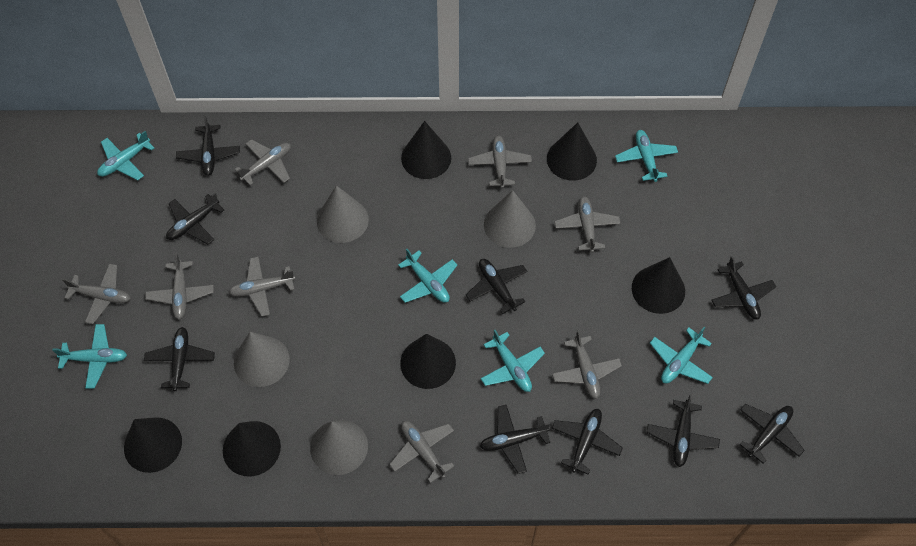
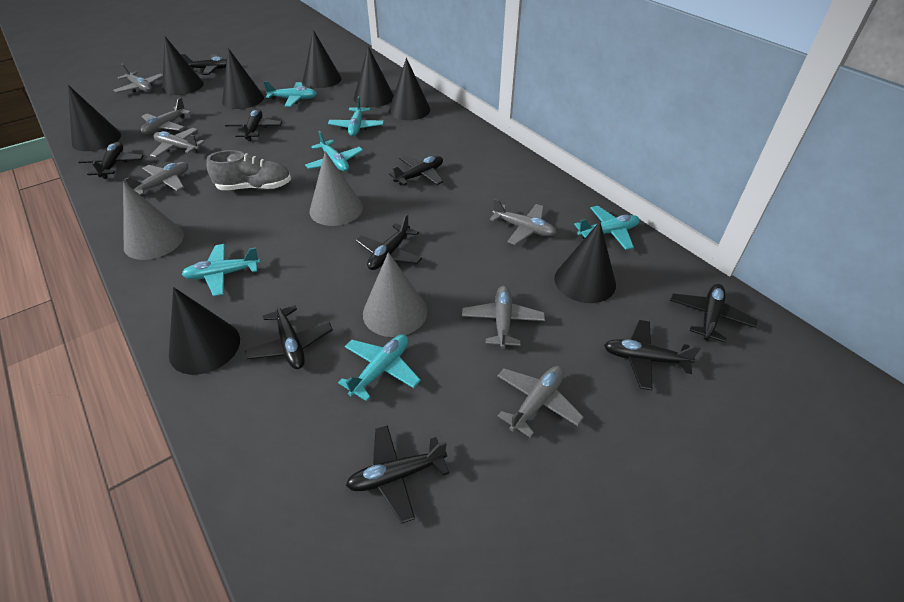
black cone: [124,417,182,473] [223,421,281,476] [400,334,456,389] [401,121,451,179] [547,123,597,181] [632,257,685,314] = 6 -> [68,85,121,151] [162,36,204,95] [169,287,240,375] [222,48,264,109] [303,30,342,88] [354,46,394,107] [389,58,430,120] [554,221,616,303] = 8
grey cone: [234,332,289,387] [310,420,368,475] [317,185,369,243] [484,190,536,248] = 4 -> [123,182,184,260] [310,151,363,226] [363,252,427,337] = 3
grey plane: [62,264,131,324] [145,253,214,320] [229,257,295,317] [235,139,291,185] [389,421,455,483] [468,135,532,189] [552,330,622,399] [554,196,620,253] = 8 -> [113,64,163,93] [124,162,188,196] [141,97,191,134] [150,128,205,158] [462,286,545,349] [490,199,556,245] [497,366,584,438] = 7
grey shoe: none = 0 -> [207,150,291,190] = 1

